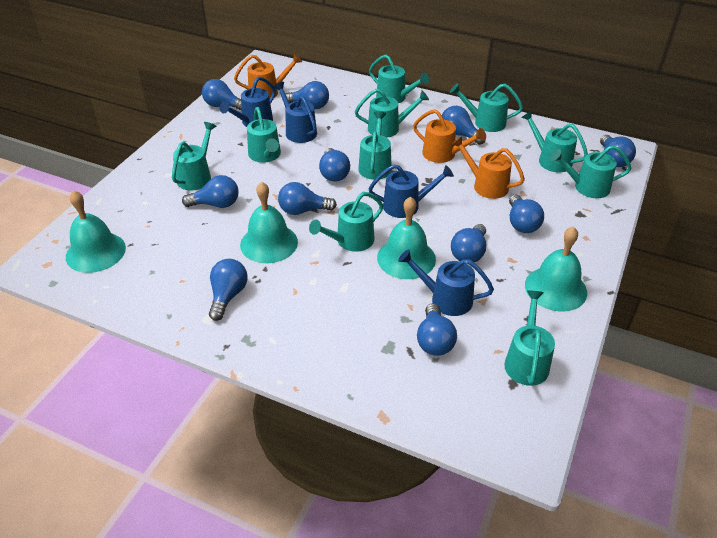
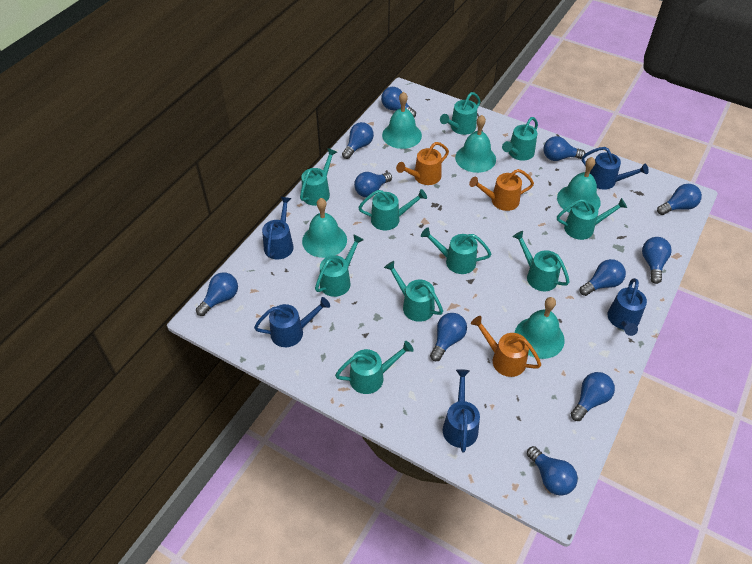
blue watering can: [220,77,276,127] [273,82,317,143] [368,164,454,218] [398,249,494,316] = 4 -> [254,297,330,347] [262,197,294,259] [443,369,480,453] [582,147,649,190] [608,278,647,336] = 5
turquoise bell: [66,190,126,273] [240,182,298,263] [377,197,436,279] [525,226,587,311] = 4 -> [302,198,347,258] [382,92,422,149] [455,115,496,173] [514,297,565,359] [557,157,601,213] = 5

